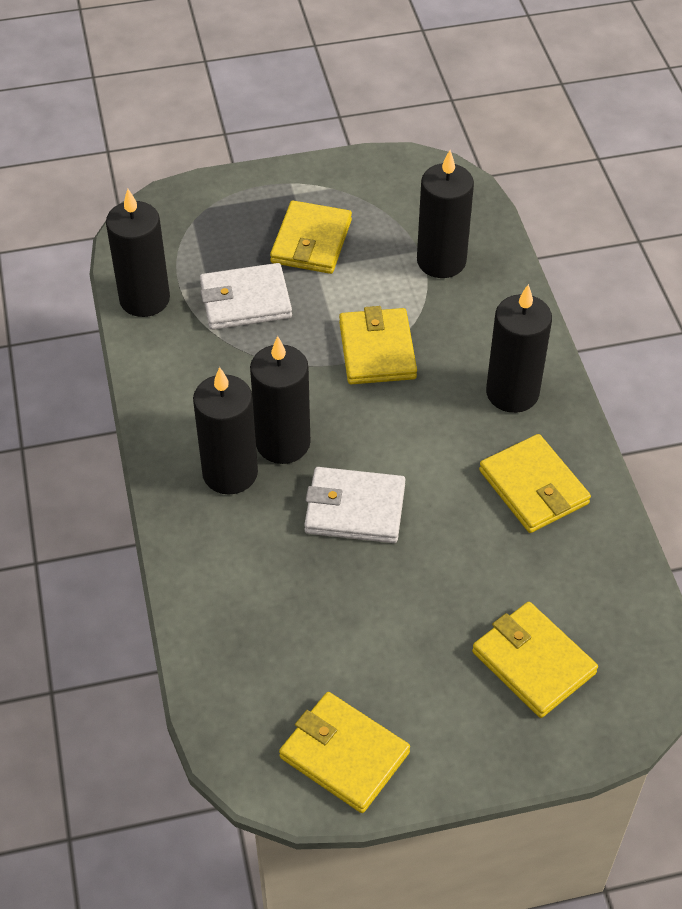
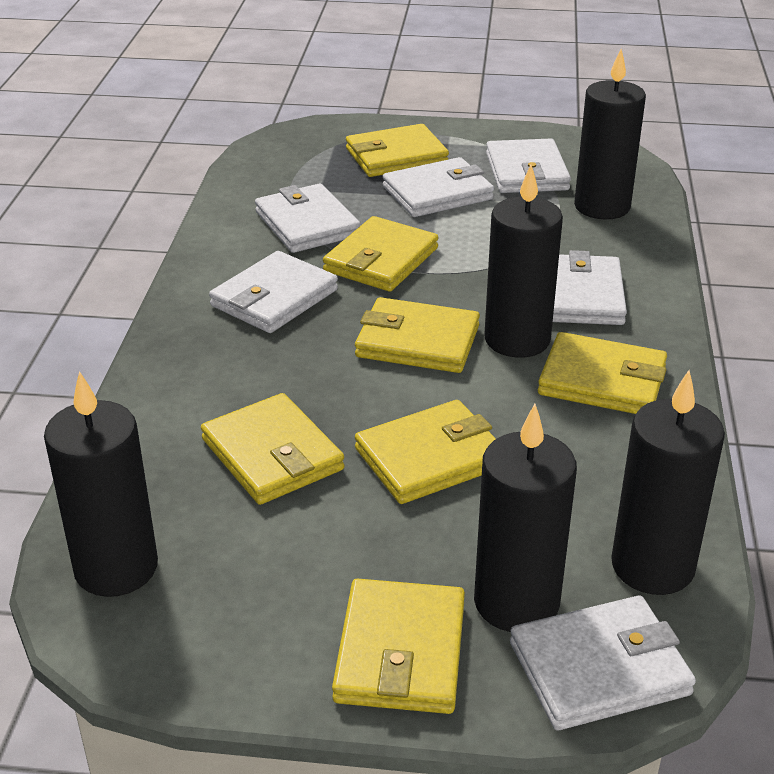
white wallet: [200,263,292,330] [304,467,405,543] = 2 -> [209,251,338,333] [255,184,361,253] [383,157,494,217] [486,139,571,193] [510,596,696,730] [553,250,627,325] = 6
yellow wallet: [270,201,352,274] [279,692,410,813] [339,306,417,384] [472,602,598,718] [479,434,591,533] = 5 -> [201,393,345,505] [323,216,438,292] [332,578,465,714] [346,124,449,177] [355,297,480,373] [355,400,496,504] [538,332,667,414] = 7

